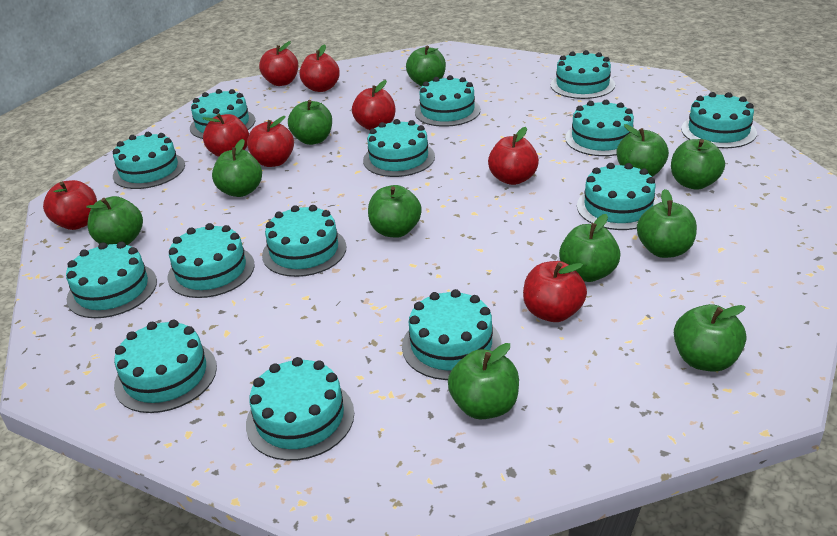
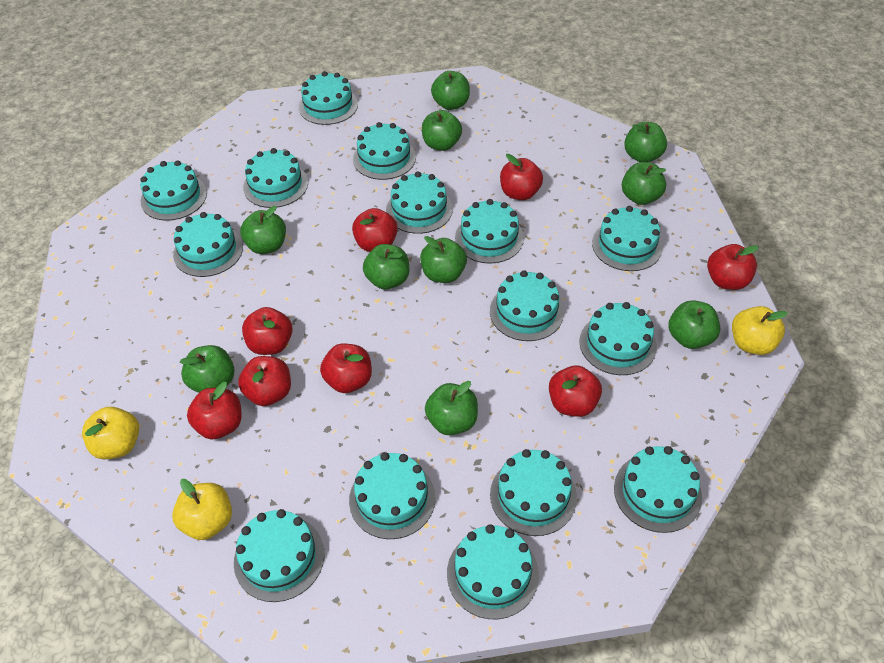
green apple: [86,196,143,245] [212,139,262,197] [288,100,332,145] [368,185,422,238] [406,46,446,86] [448,343,519,419] [559,214,621,282] [617,124,669,177] [637,189,697,258] [671,139,725,190] [674,304,746,372] = 11 -> [180,345,234,393] [240,206,286,254] [363,244,409,290] [420,236,467,283] [422,110,462,151] [425,381,478,435] [431,71,470,110] [622,162,666,205] [624,122,667,162] [668,300,720,349] = 10
turquoise cake: [66,242,157,318] [113,132,185,189] [114,320,217,413] [167,223,255,298] [190,89,255,139] [246,357,354,461] [262,205,347,277] [363,119,435,177] [402,289,501,380] [415,75,481,127] [551,50,615,99] [565,100,634,156] [577,163,659,230] [681,92,757,148] = 14 -> [140,160,207,221] [173,212,243,277] [234,509,325,602] [243,148,308,208] [299,71,358,125] [349,452,435,539] [353,122,416,180] [386,172,453,234] [447,524,539,619] [455,199,524,264] [490,270,564,341] [490,449,577,536] [580,302,657,375] [592,206,663,271] [614,446,702,533] = 15
yellow apple: none = 0 -> [82,407,139,460] [172,479,232,540] [732,306,788,355] = 3

